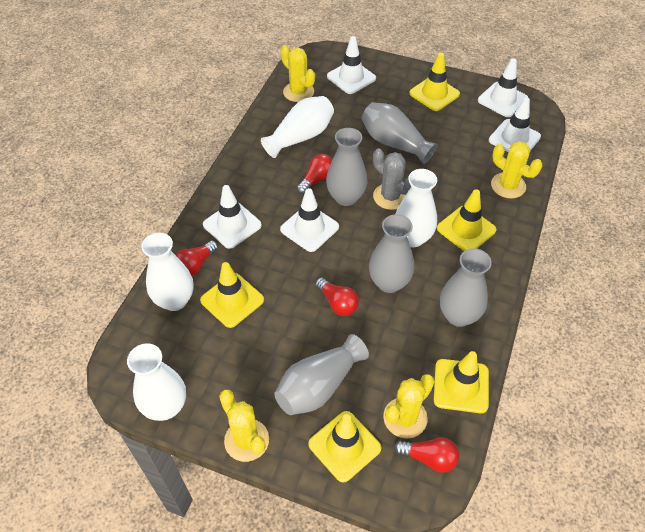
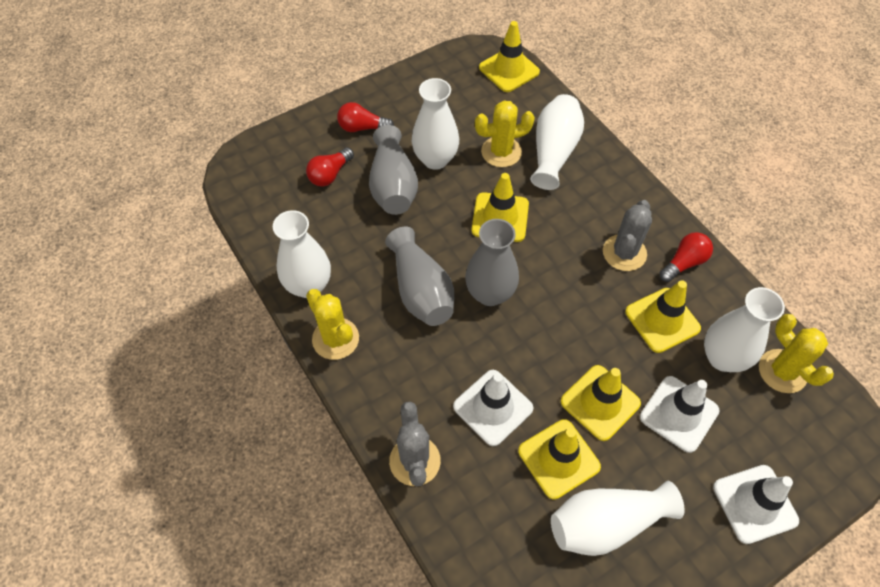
grey cactus: [373,148,411,210] = 1 -> [389,402,441,486] [603,200,652,271] = 2
grey vase: [274,334,369,415] [326,128,367,206] [362,102,438,164] [369,214,414,293] [440,248,492,327] = 5 -> [369,125,418,215] [385,227,454,326] [465,219,519,306] = 3
red light bulb: [176,241,218,276] [297,154,333,194] [315,277,359,316] [394,437,459,473] = 4 -> [306,147,354,187] [337,102,394,132] [659,232,713,282] = 3
white traffic cone: [203,185,262,249] [280,188,339,252] [327,36,376,94] [478,58,528,117] [489,97,541,152] = 5 -> [453,370,533,446] [640,376,720,453] [713,465,799,544] = 3
white vase: [127,343,186,421] [141,233,193,311] [261,96,334,158] [396,169,437,247] = 4 -> [273,210,331,298] [412,78,459,170] [530,94,584,190] [551,481,685,556] [704,287,785,372] = 5
yellow cactus: [219,390,269,462] [280,45,315,102] [383,374,435,438] [491,141,542,199] = 4 -> [306,289,359,360] [475,100,535,167] [759,314,834,393] = 3

